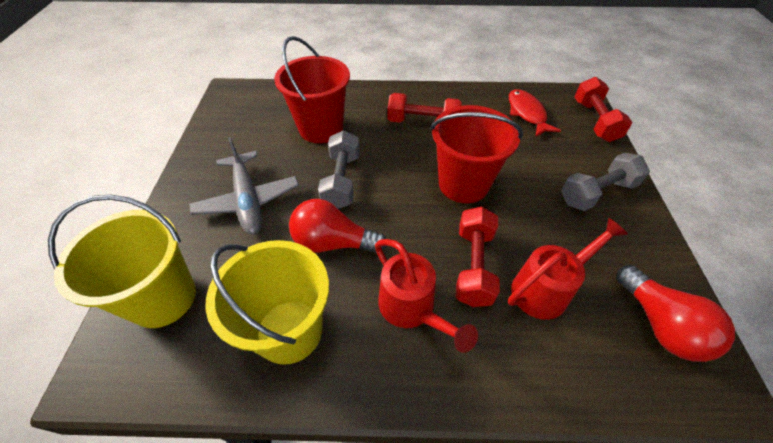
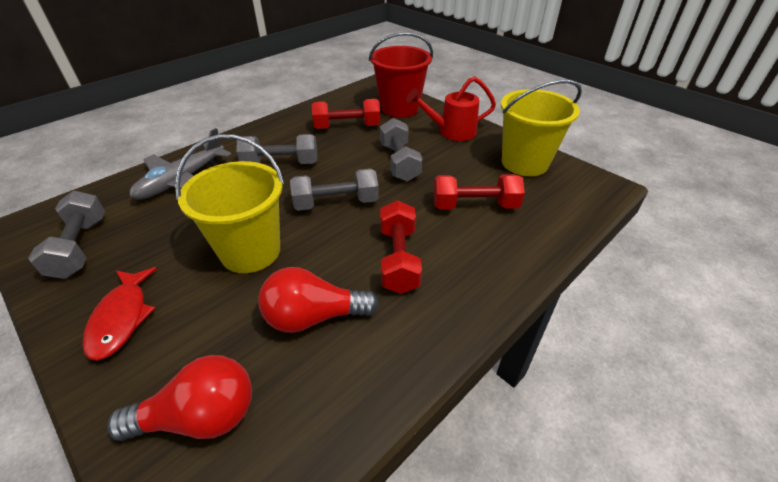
grey dumbbell: [318,130,360,209] [561,153,650,211] = 2 -> [28,191,105,279] [236,134,317,164] [290,168,379,211] [380,118,422,181] = 4
red bucket: [274,36,350,143] [430,105,523,203] = 2 -> [369,32,433,118] = 1
red watering can: [375,239,478,353] [508,218,628,320] = 2 -> [406,76,496,141] = 1

